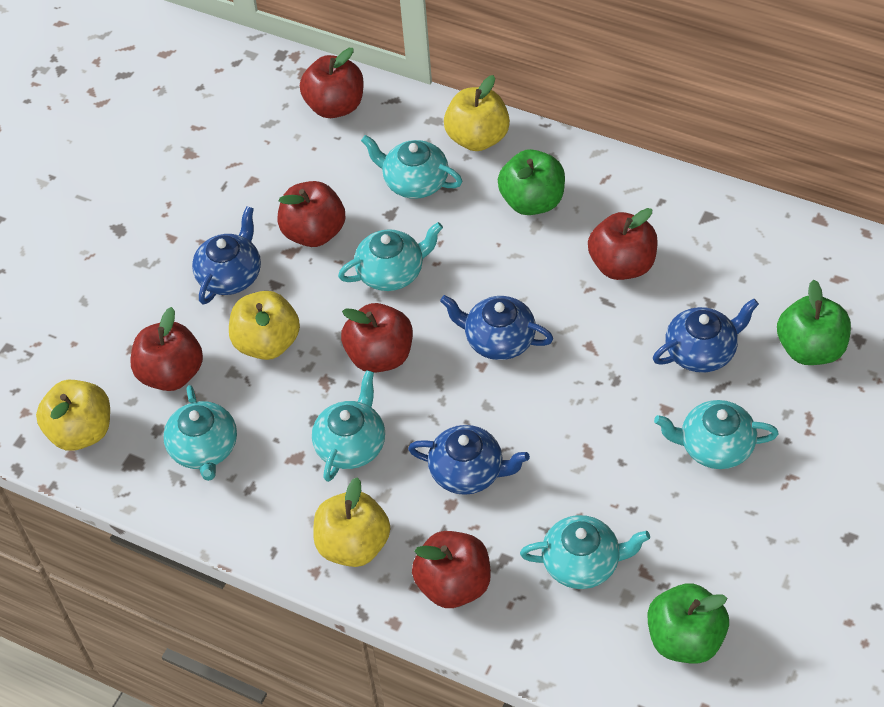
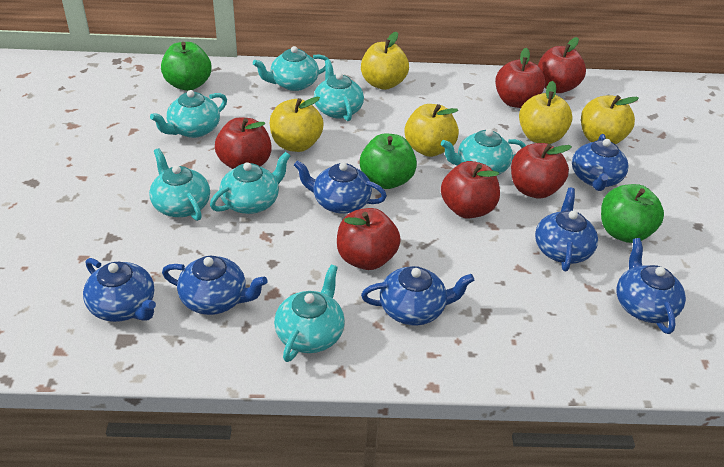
blue teapot: [192,206,261,305] [408,425,530,495] [440,295,553,360] [653,298,759,373] = 4 -> [83,258,156,322] [162,256,267,315] [294,160,387,213] [361,266,474,326] [535,188,598,271] [572,134,629,191] [617,238,686,334] = 7
turquoise teapot: [163,385,237,481] [312,370,385,482] [338,222,443,291] [361,135,462,199] [520,515,650,589] [654,400,779,469] = 6 -> [149,148,210,221] [150,90,227,138] [210,152,290,214] [253,46,329,91] [274,265,345,362] [314,59,364,121] [441,129,526,174] = 7
yellow apple: [36,380,110,451] [229,291,300,360] [313,477,390,567] [444,75,510,151] = 4 -> [270,97,324,152] [361,32,409,90] [404,104,459,157] [519,81,573,144] [581,95,639,145] = 5

